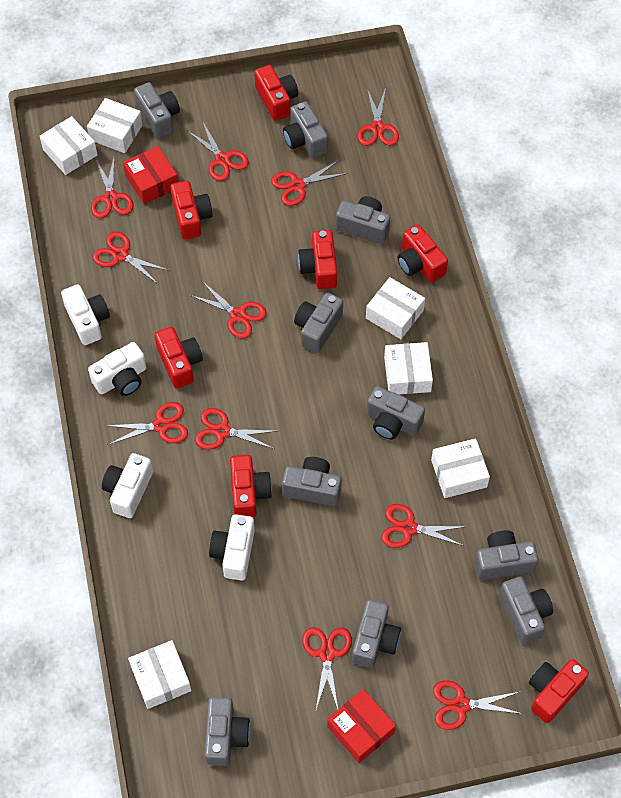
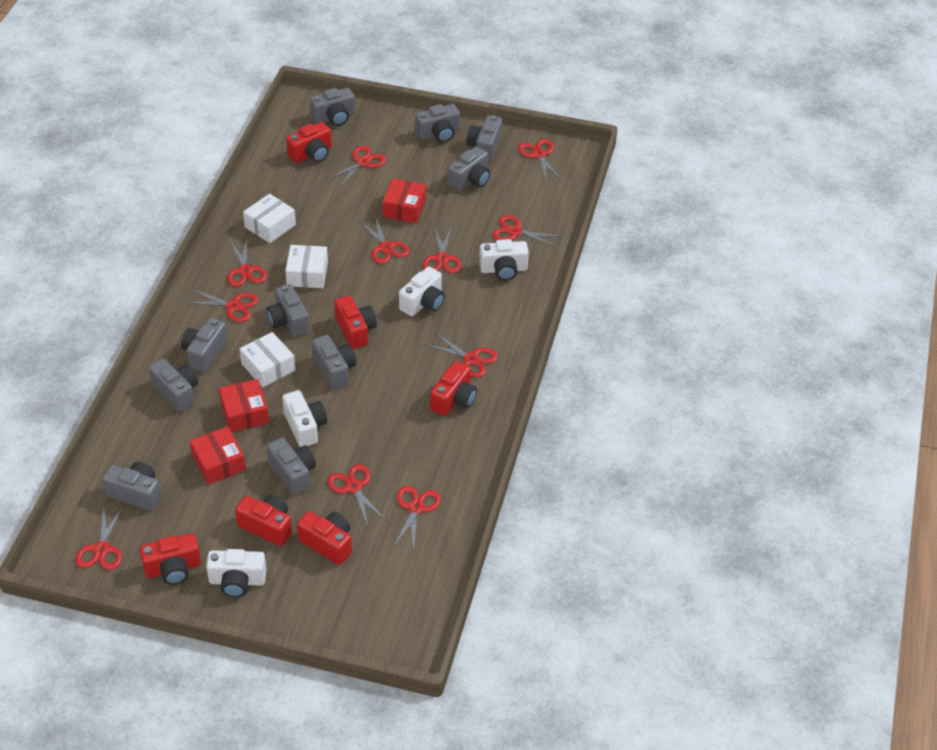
red box: [123,146,178,204] [327,689,396,763] = 2 -> [190,426,246,485] [219,379,269,432] [382,178,426,223] = 3
red camera: [155,327,203,389] [170,181,213,240] [230,455,272,518] [254,65,298,121] [298,230,337,289] [397,224,448,283] [529,659,589,723] = 7 -> [140,533,201,585] [235,495,292,546] [286,122,332,163] [297,511,352,565] [334,296,377,349] [430,361,477,416] = 6
white box: [40,116,98,175] [87,98,143,153] [128,640,191,709] [366,277,425,339] [384,342,433,394] [431,438,490,498] = 6 -> [240,332,295,387] [243,194,296,243] [285,245,328,288] = 3

